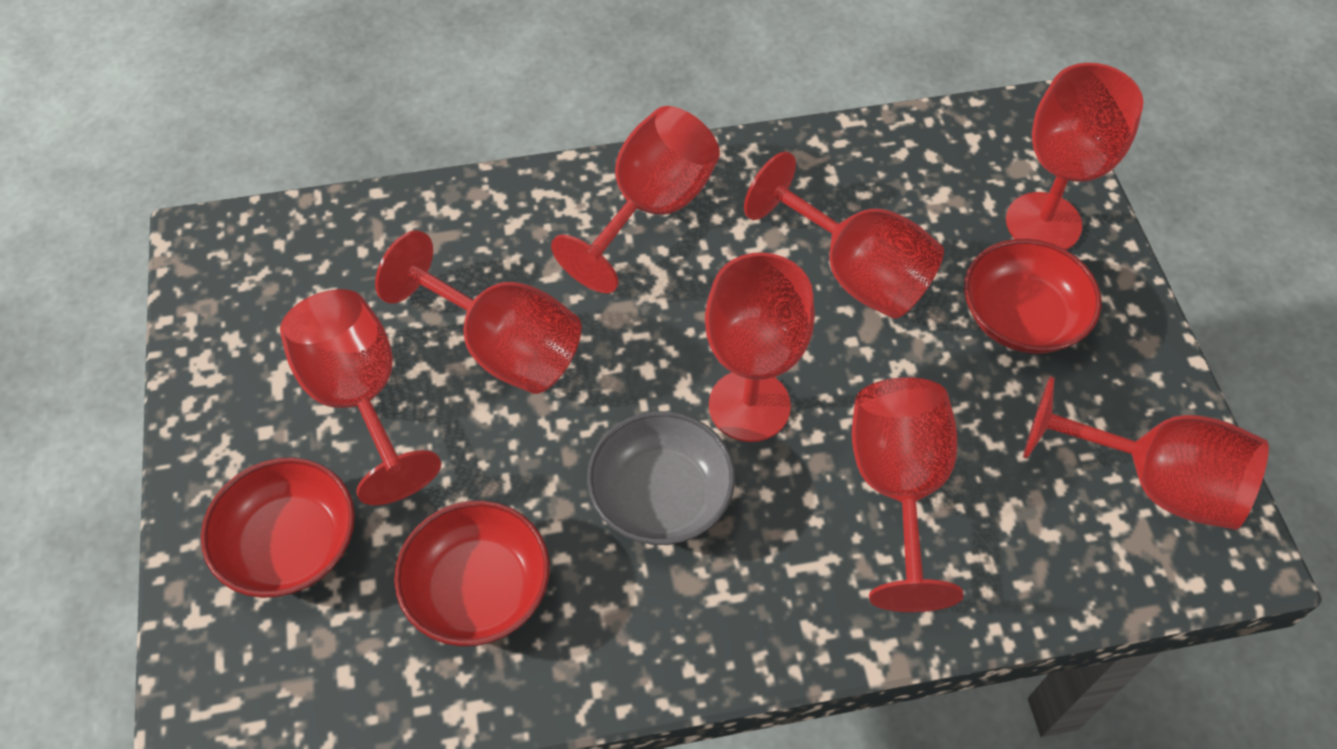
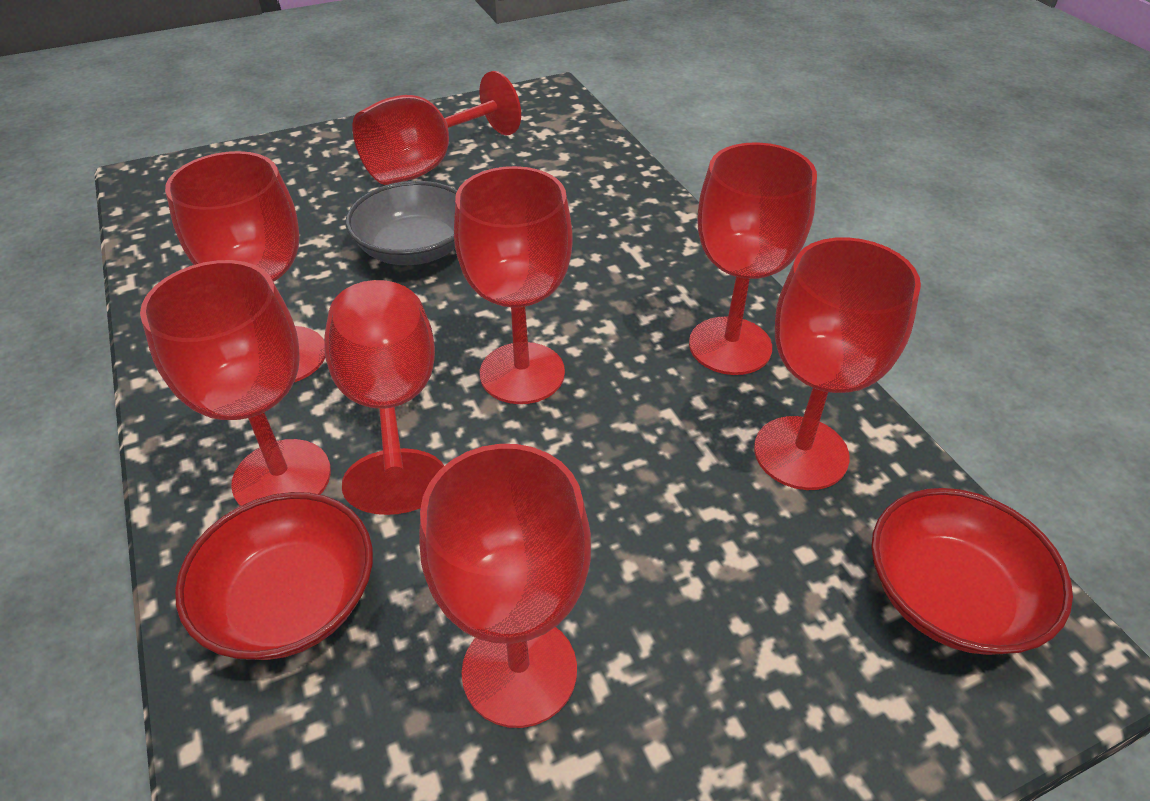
red bowl: [201,458,355,598] [394,501,550,646] [964,239,1102,354] = 3 -> [175,492,373,660] [871,488,1073,655] = 2

